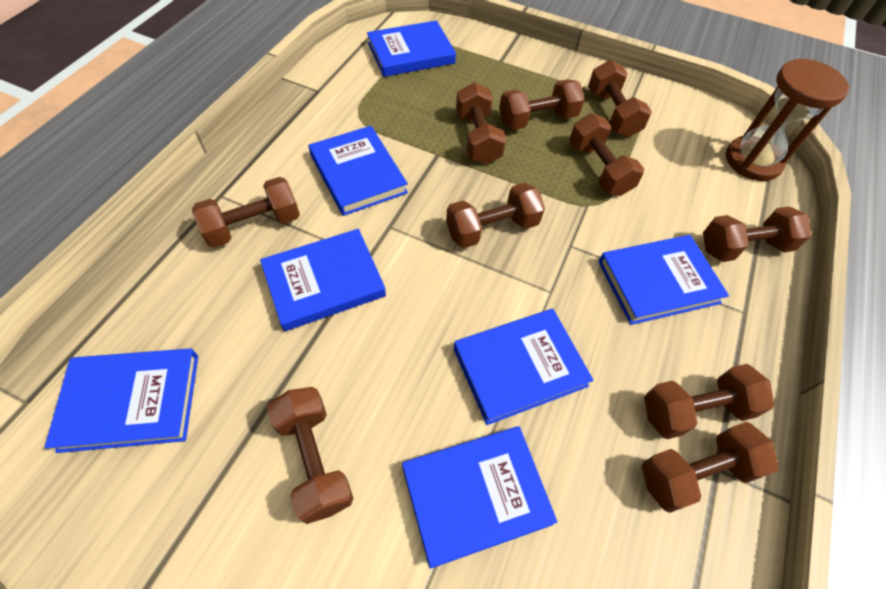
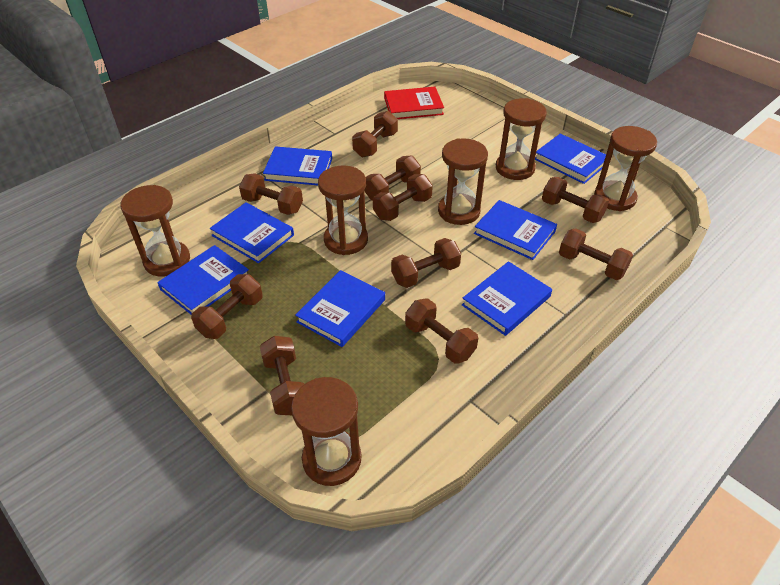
brown hourglass: [726,58,849,181] = 1 -> [120,185,190,277] [291,377,361,486] [318,166,368,255] [438,138,488,225] [496,98,547,180] [594,126,657,211] = 6
red book: none = 0 -> [384,87,444,119] = 1

